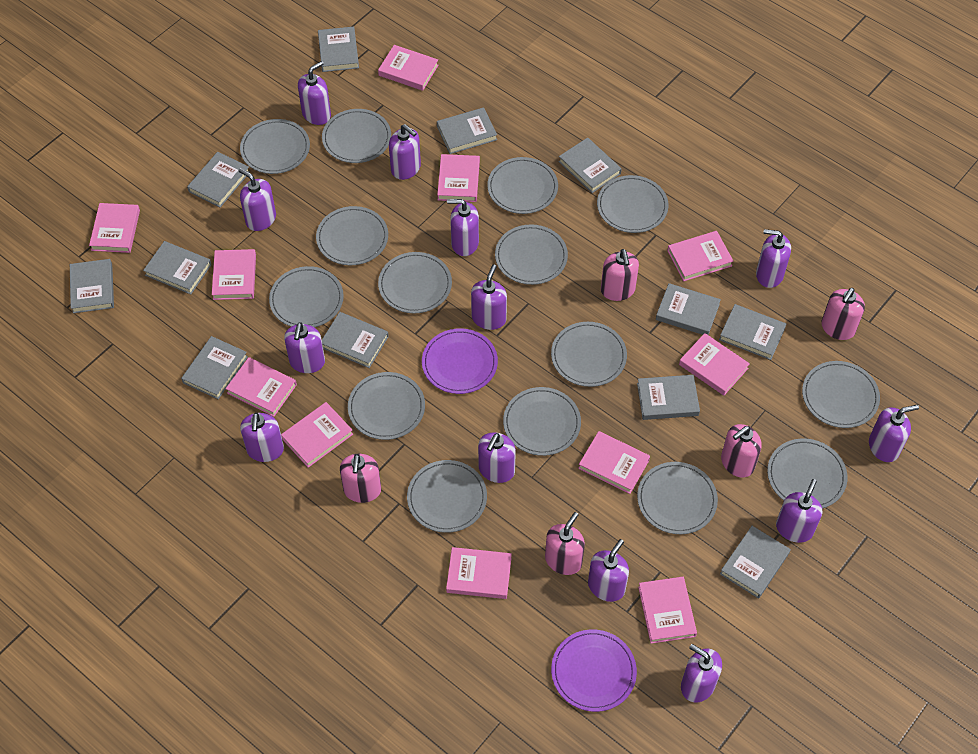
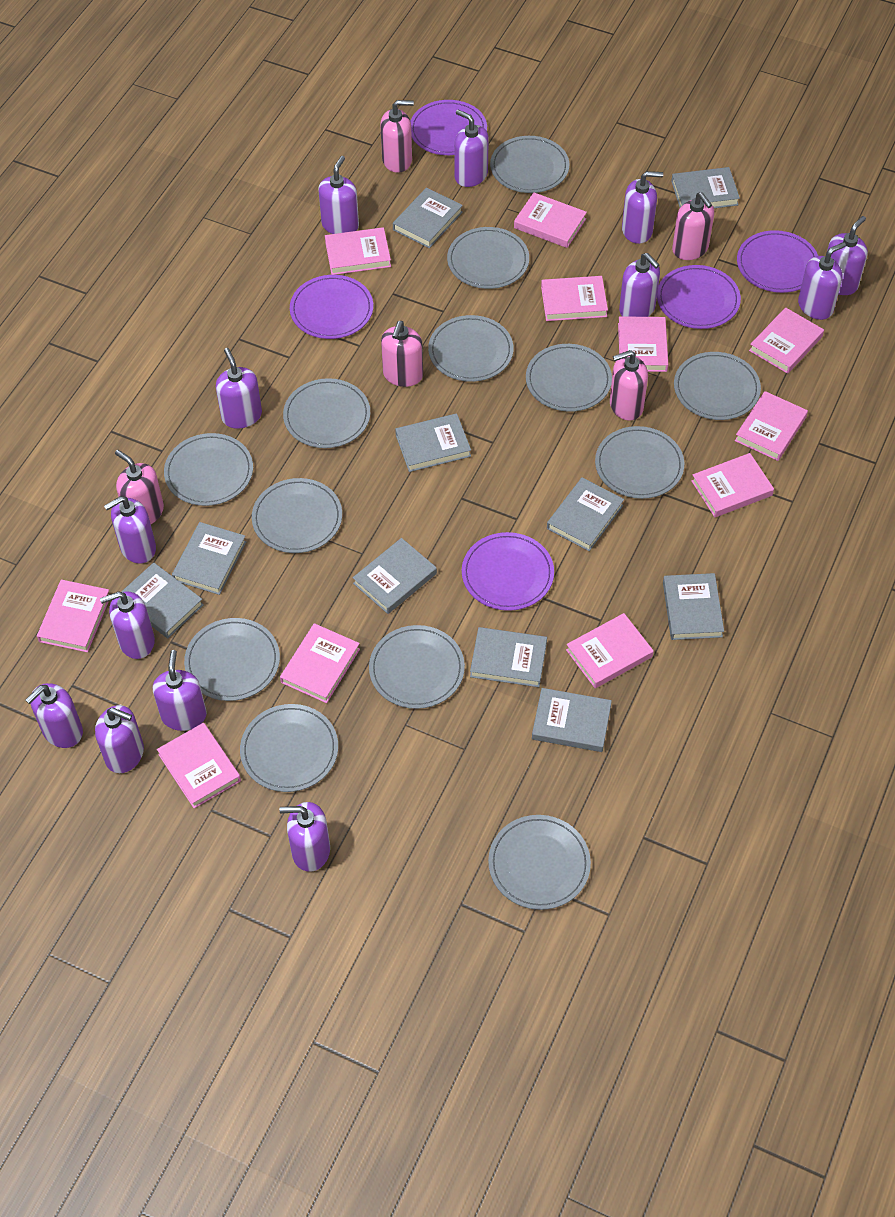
grey book: [70,259,114,313] [143,241,212,294] [181,336,248,399] [187,152,250,207] [318,26,359,72] [322,312,389,368] [437,107,497,154] [558,138,622,193] [637,375,700,420] [656,283,721,335] [719,304,786,360] [720,526,791,599] = 12 -> [121,562,204,638] [172,522,246,595] [353,538,437,614] [393,187,463,248] [395,413,471,472] [470,627,547,687] [532,688,612,752] [547,477,624,551] [663,573,724,640] [671,167,740,208] = 10
grey plate: [240,119,310,174] [269,266,344,327] [316,206,388,265] [322,109,391,163] [348,372,425,440] [378,252,452,313] [407,460,487,533] [487,157,558,214] [495,224,568,285] [503,387,581,456] [551,322,627,387] [597,175,668,233] [637,462,718,534] [767,439,848,509] [802,361,880,428] = 15 -> [164,433,253,506] [184,618,280,701] [240,704,338,792] [252,478,342,553] [283,378,370,448] [369,625,465,709] [428,315,514,382] [447,227,529,289] [488,815,591,910] [490,136,569,193] [526,344,612,412] [595,426,684,499] [674,352,761,420] = 13
purple plate: [422,328,498,394] [551,629,637,712] = 2 -> [290,275,373,339] [410,100,487,155] [462,532,554,611] [657,265,741,329] [737,230,818,293] = 5

